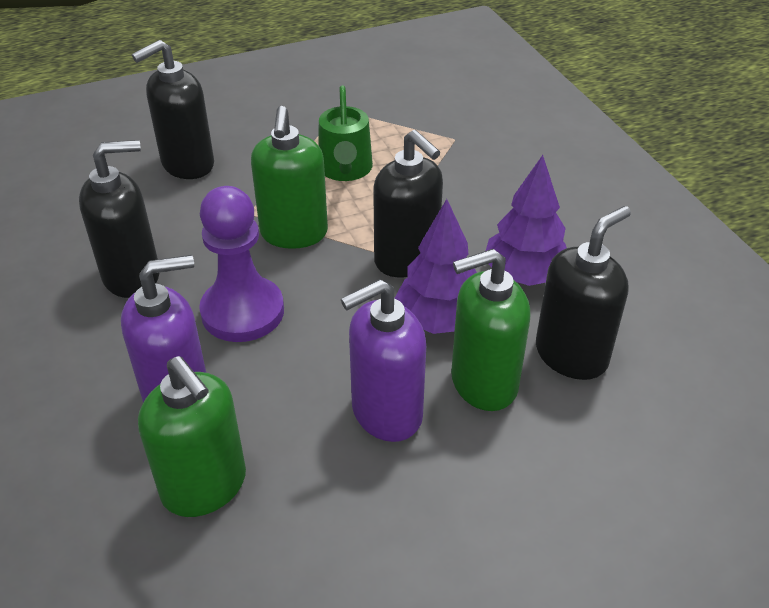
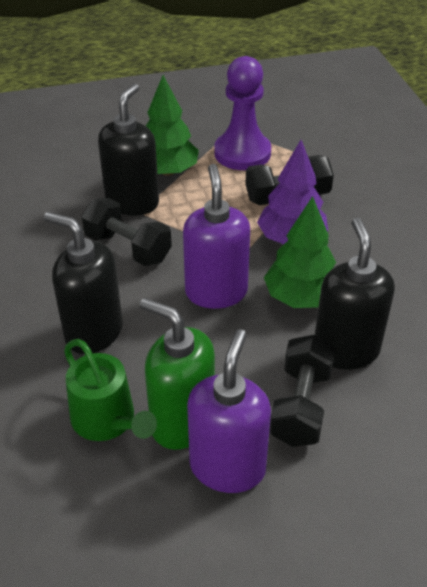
black dumbbell: none = 0 -> [81,198,172,266] [245,155,334,205] [269,335,335,447] = 3
black soap dispenser: [79,140,159,298] [132,40,214,179] [373,130,443,277] [536,206,631,380] = 4 -> [44,212,123,354] [98,83,159,216] [315,218,395,369] = 3
green soap dispenser: [138,356,246,517] [251,106,328,249] [451,249,530,411] = 3 -> [140,298,215,450] = 1
green tree: none = 0 -> [146,75,199,176] [264,196,336,308] = 2
purple tree: [394,199,477,334] [486,155,567,286] = 2 -> [257,140,328,244] = 1

